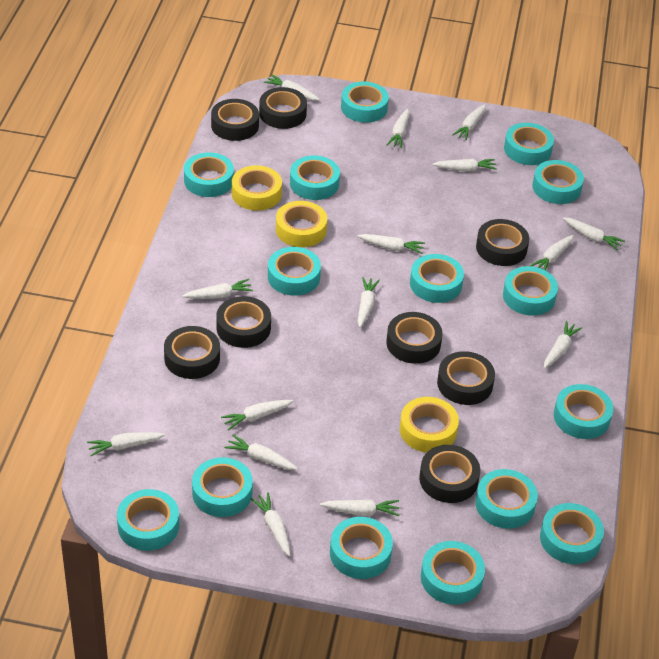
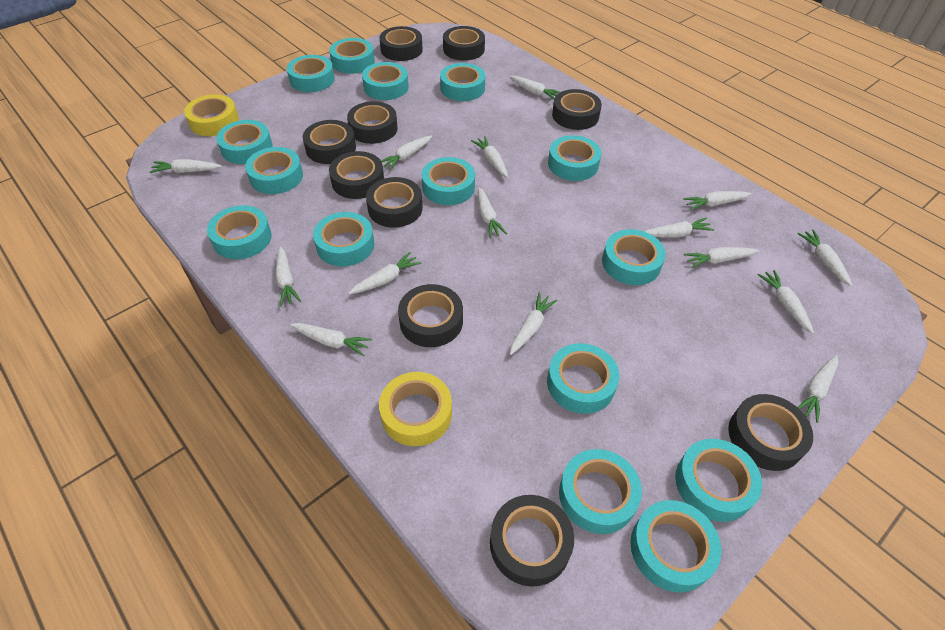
black tape: [164,326,220,379] [211,99,259,141] [216,296,271,348] [259,87,307,129] [386,312,443,364] [419,445,480,503] [437,351,495,405] [476,219,529,266] = 8 -> [303,120,356,164] [329,151,384,199] [347,101,398,144] [366,177,423,228] [379,26,423,61] [398,284,463,347] [443,26,485,61] [490,495,574,587] [552,89,602,130] [728,394,813,471] = 10
yellow tape: [232,165,282,211] [276,201,327,247] [400,397,459,452] = 3 -> [184,94,239,136] [379,372,452,446] = 2

